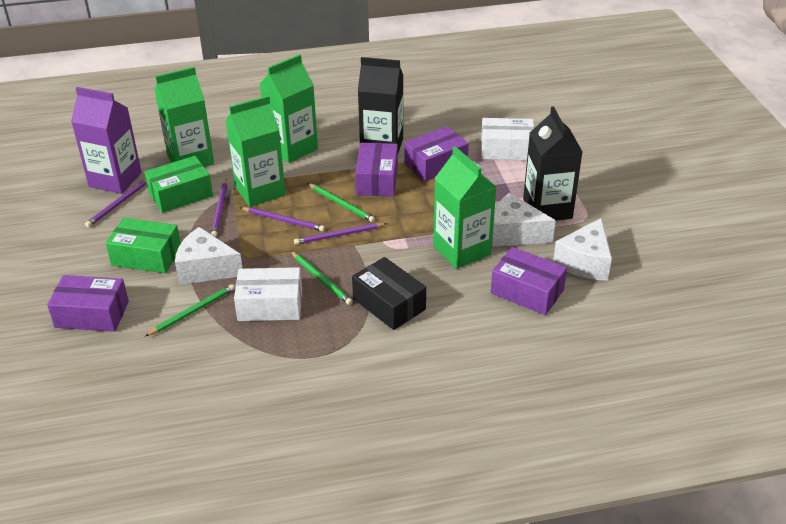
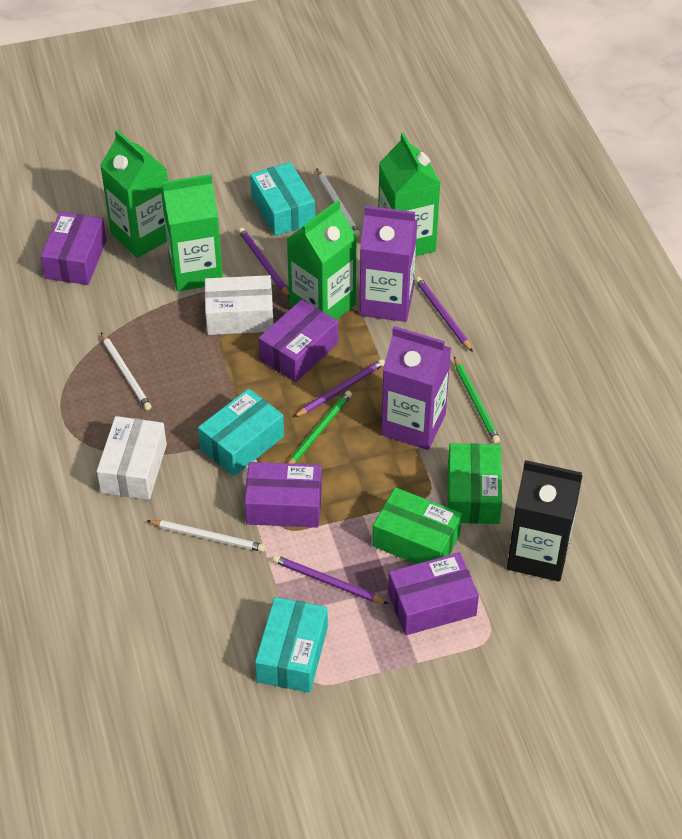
black box: [352,257,426,330] = 1 -> none = 0
black carton: [358,57,403,153] [523,106,582,221] = 2 -> [507,460,583,582] = 1
green pencil: [145,284,235,336] [291,251,353,305] [307,183,375,222] = 3 -> [288,391,352,464] [454,357,500,443] = 2
purple carton: [71,87,142,194] = 1 -> [360,206,417,322] [381,326,451,450] = 2
turquoise box: none = 0 -> [198,388,284,476] [250,162,315,236] [255,597,328,693] = 3
white cheese: [175,227,243,285] [492,193,556,247] [553,218,612,281] = 3 -> none = 0
white pencil: none = 0 -> [101,332,152,410] [147,520,265,552] [317,168,360,237] = 3

